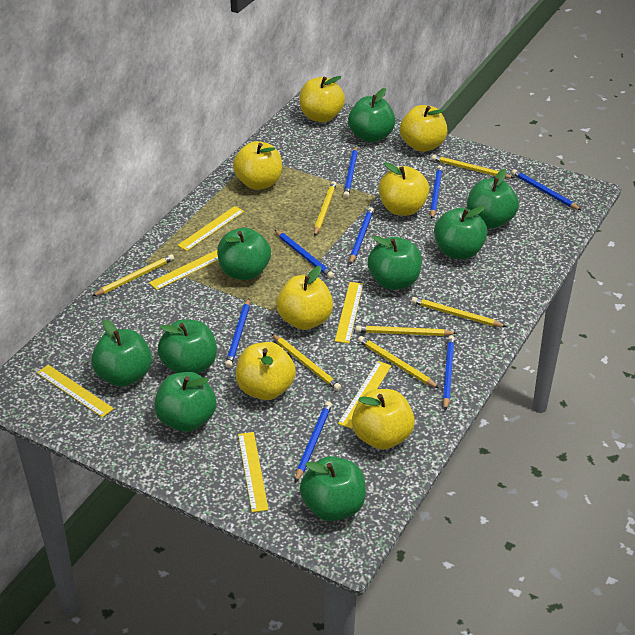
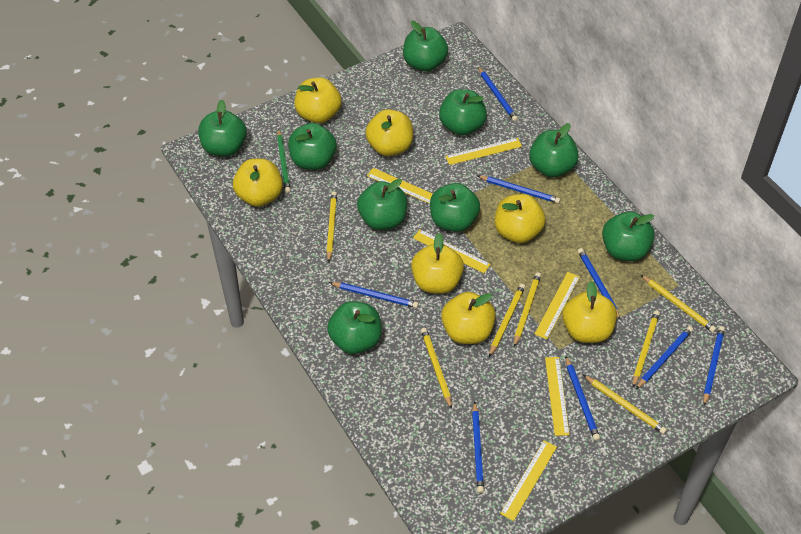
green pencil: none = 0 -> [277,129,291,193] = 1

